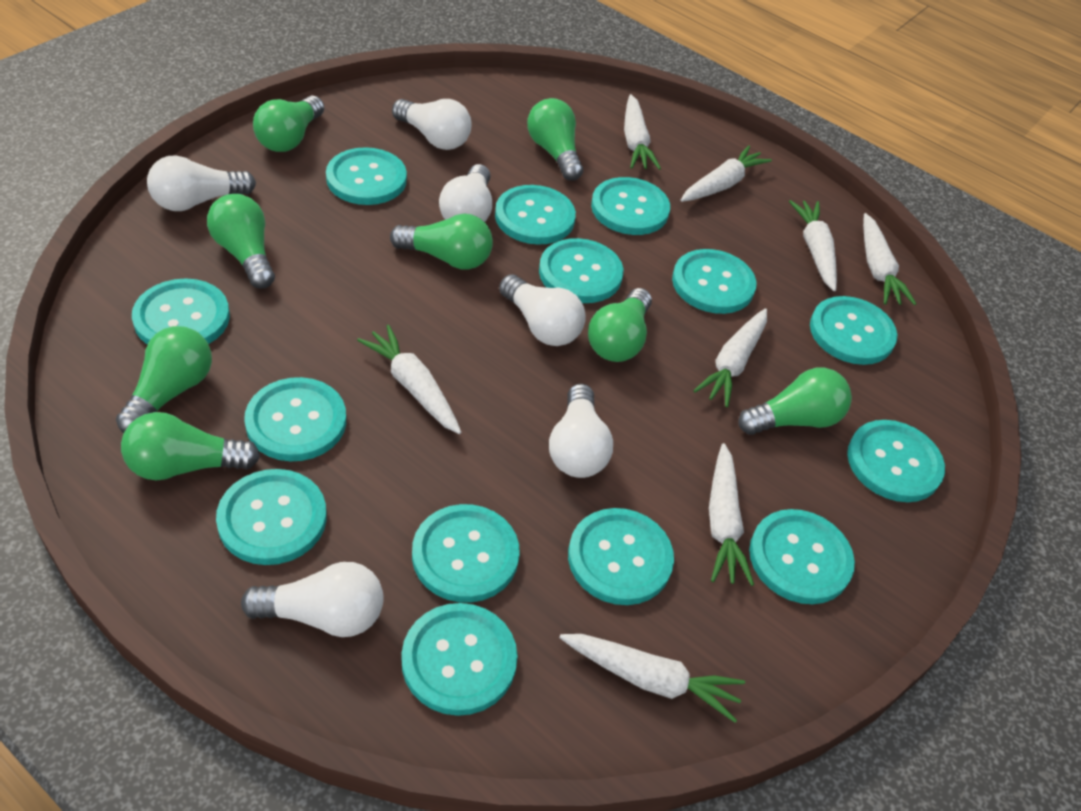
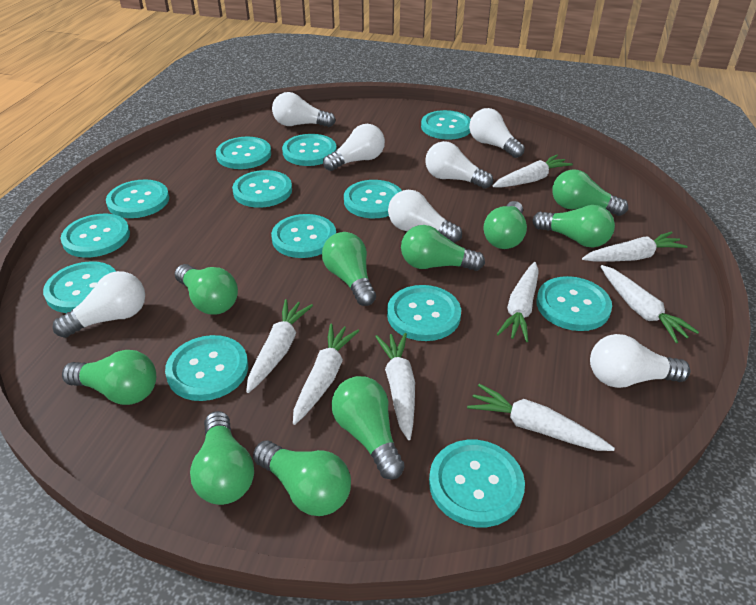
green light bulb: [116,326,212,433] [121,412,260,480] [207,194,275,288] [253,95,324,152] [390,214,493,270] [527,98,583,181] [588,288,652,362] [738,368,852,435] = 8 -> [62,350,156,405] [175,264,238,315] [190,411,254,505] [253,441,351,516] [322,232,376,306] [331,376,405,480] [401,225,485,271] [484,201,527,249] [533,205,615,247] [552,170,628,216] = 10
turquoise button: [132,278,230,345] [216,469,327,565] [244,377,346,461] [326,147,407,205] [401,603,518,716] [412,504,520,603] [495,185,576,245] [539,238,623,303] [568,508,674,605] [591,177,670,235] [672,249,757,314] [749,509,855,604] [810,296,897,365] [847,420,945,502] = 14 -> [43,261,116,313] [60,214,130,258] [106,179,169,218] [165,335,248,401] [216,137,271,169] [232,170,292,208] [271,214,336,258] [282,134,337,166] [344,180,402,218] [387,285,461,341] [421,110,471,140] [429,440,525,527] [536,276,612,331] = 13
white light bulb: [147,155,256,211] [241,562,384,637] [392,99,471,150] [439,164,492,222] [499,274,586,346] [549,384,613,478] = 6 -> [53,271,145,338] [272,92,336,127] [323,124,385,171] [388,190,462,243] [425,141,493,189] [469,108,525,158] [590,334,690,388] = 7

